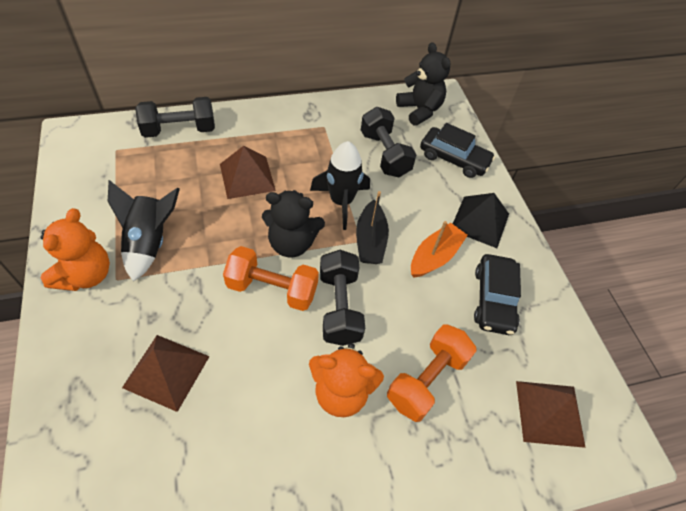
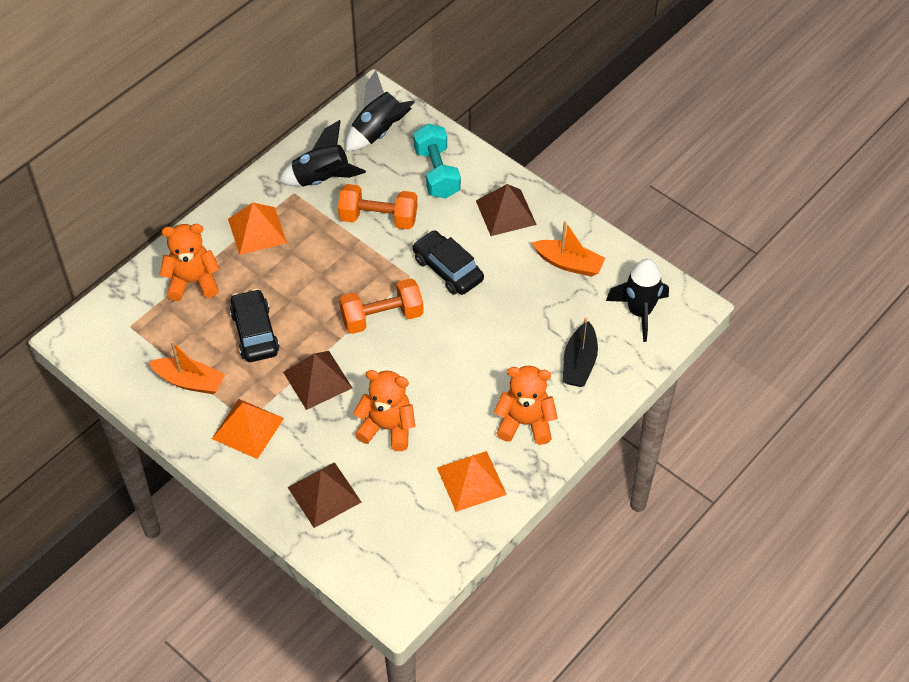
black dumbbell: [135,97,215,138] [320,250,365,346] [361,107,417,177] = 3 -> none = 0
black pyramid: [453,193,509,248] = 1 -> none = 0
black rocket: [108,180,180,282] [310,141,370,230] = 2 -> [278,120,366,186] [346,70,415,151] [606,259,669,342] = 3
black teddy bear: [262,190,325,257] [396,43,451,126] = 2 -> none = 0
orange boat: [411,221,468,278] = 1 -> [149,341,225,394] [532,221,605,277] = 2
orange pyramid: none = 0 -> [212,399,284,459] [228,202,287,255] [437,451,507,512] = 3
orange teddy bear: [41,208,110,291] [309,343,384,417] = 2 -> [159,224,220,301] [353,370,415,451] [494,366,558,445] = 3
turquoise dumbbell: none = 0 -> [413,124,461,198] = 1

